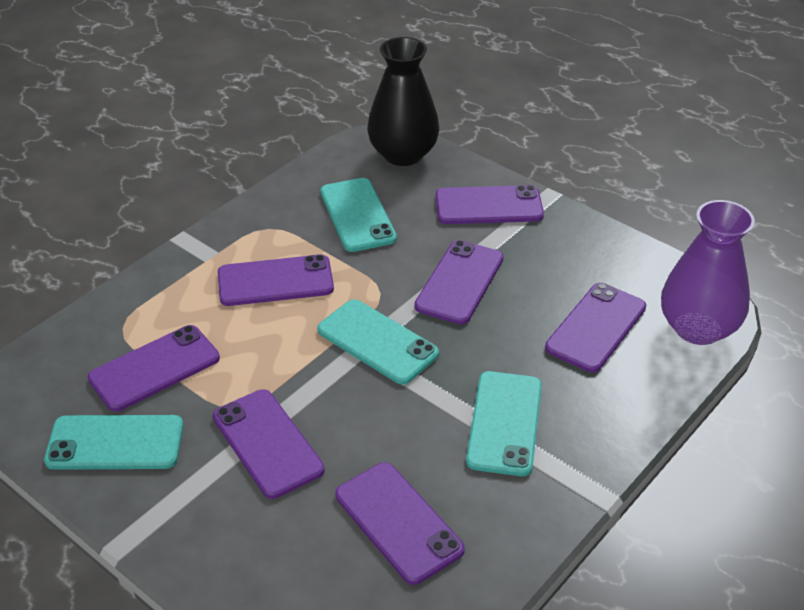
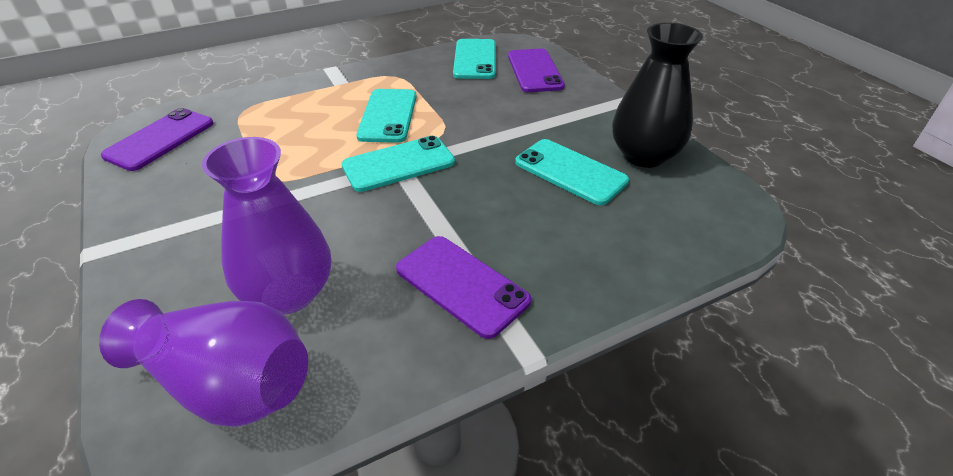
purple phone: [88,325,220,412] [213,389,325,499] [218,254,334,306] [335,462,465,585] [414,240,504,324] [436,185,544,224] [545,283,646,372] = 7 -> [101,108,213,171] [396,236,531,339] [508,48,565,92] = 3
purple vase: [661,200,755,345] = 1 -> [99,299,308,427] [202,137,331,314] = 2

